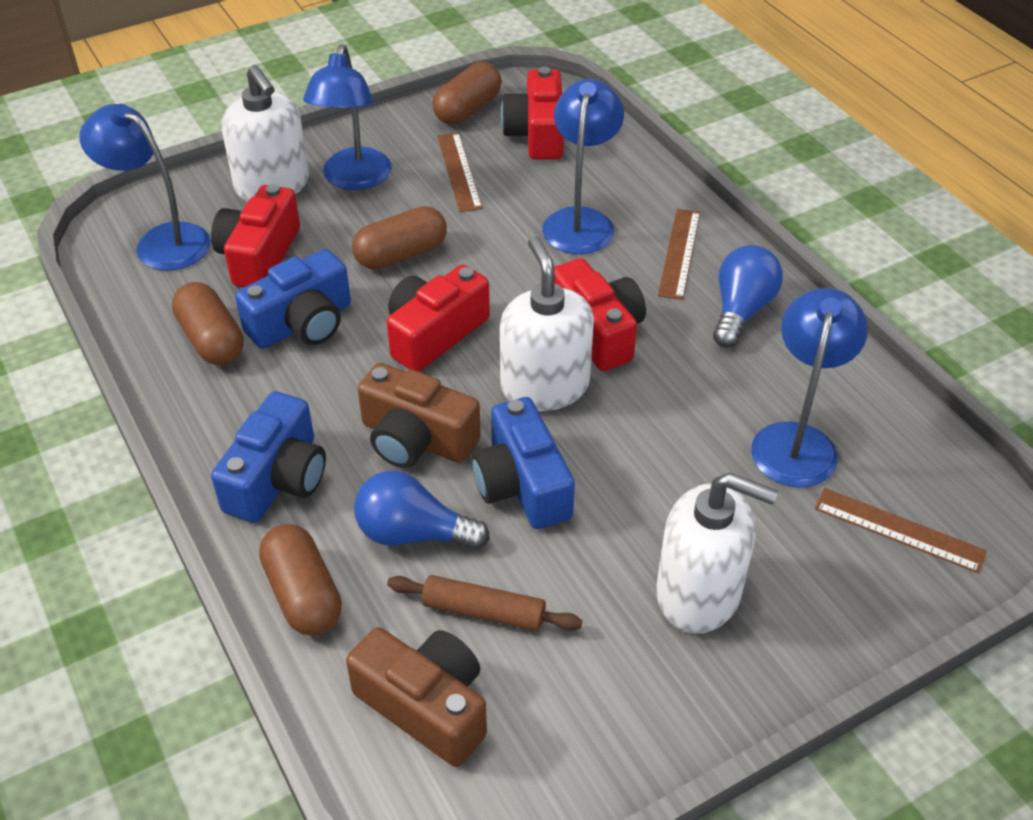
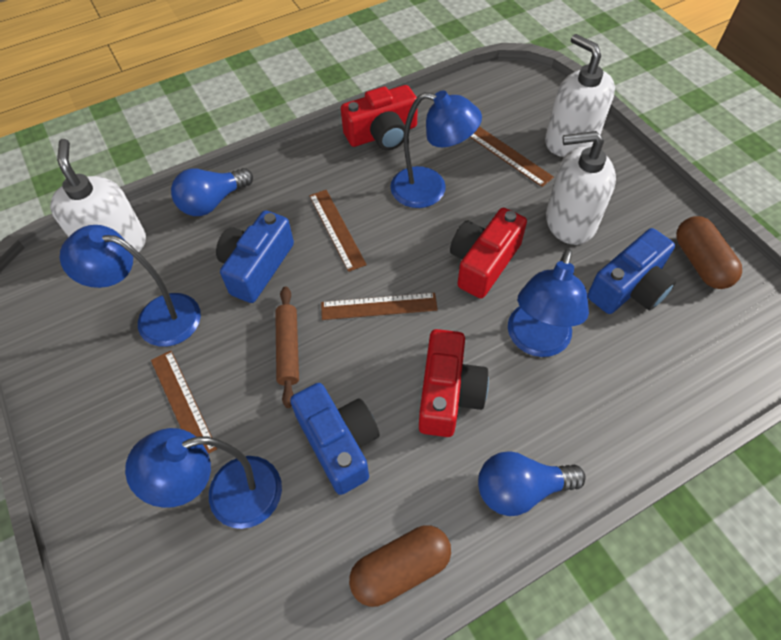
brown camera: [346,627,487,767] [358,363,481,468] = 2 -> none = 0
brown capsule: [172,282,244,365] [259,524,342,636] [352,206,447,269] [432,62,502,125] = 4 -> [349,525,451,607] [676,216,742,289] = 2
brown ruler: [437,133,482,212] [658,209,700,300] [815,488,987,573] = 3 -> [151,350,217,454] [309,190,367,272] [321,293,438,320] [470,126,554,187] = 4
red camera: [211,184,300,287] [387,265,490,372] [501,67,564,160] [554,258,646,371] = 4 -> [341,85,418,150] [419,329,489,437] [450,208,527,298] = 3

